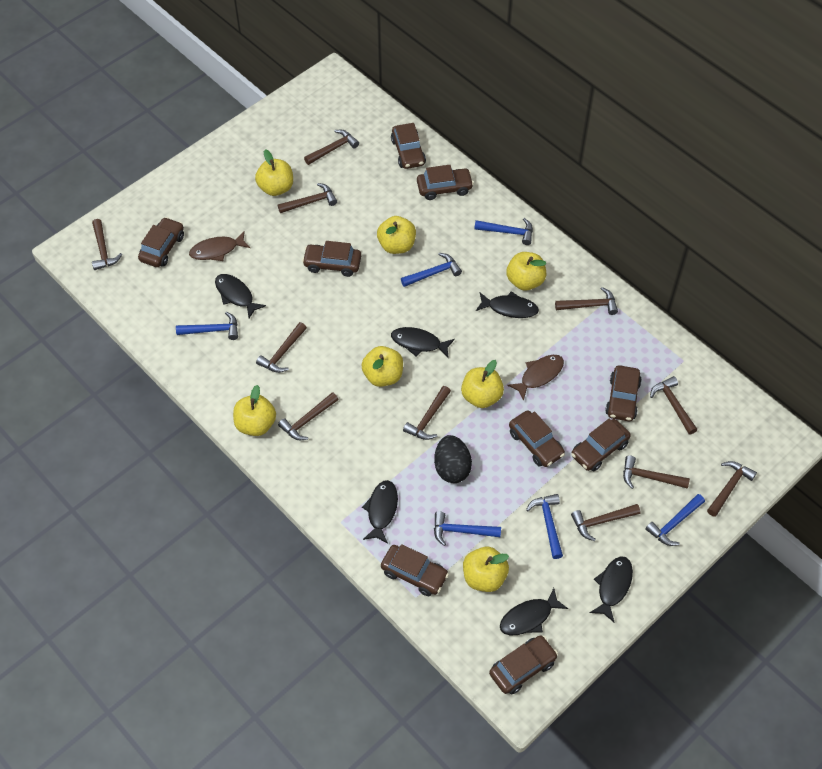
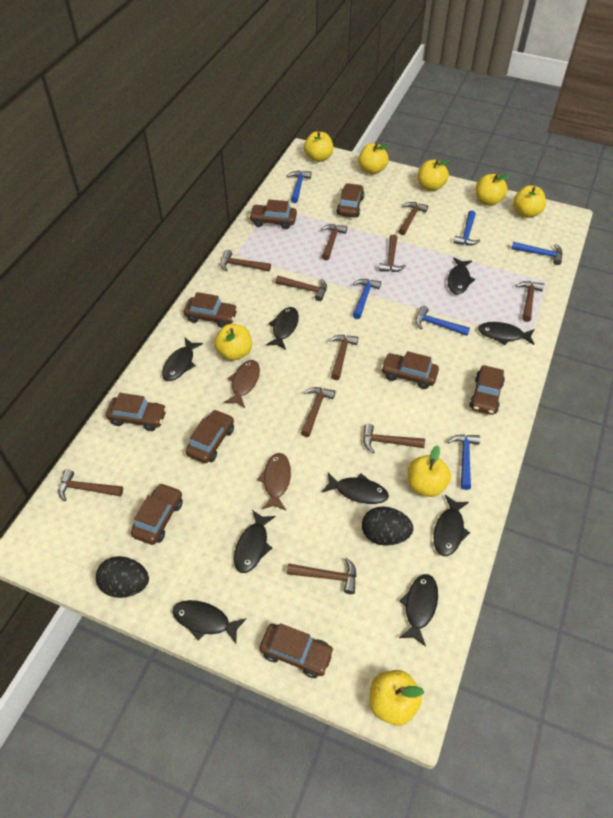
black egg: [434,435,472,483] = 1 -> [96,556,149,598] [362,506,413,546] = 2
black fish: [215,274,266,318] [362,480,398,544] [391,327,455,358] [476,291,539,318] [500,588,568,635] [590,556,633,623] = 6 -> [162,338,203,381] [172,600,246,644] [234,510,276,573] [266,307,299,350] [322,472,389,504] [399,574,438,646] [434,495,470,556] [448,257,475,294] [478,322,535,345] = 9
yellow apple: [233,385,276,436] [255,149,293,196] [361,346,403,387] [377,216,416,254] [461,360,504,408] [463,547,509,592] [506,252,546,291] = 7 -> [214,324,252,361] [304,131,333,162] [358,143,389,174] [370,670,424,726] [408,445,451,497] [418,159,451,191] [476,174,511,206] [513,185,546,218] = 8

